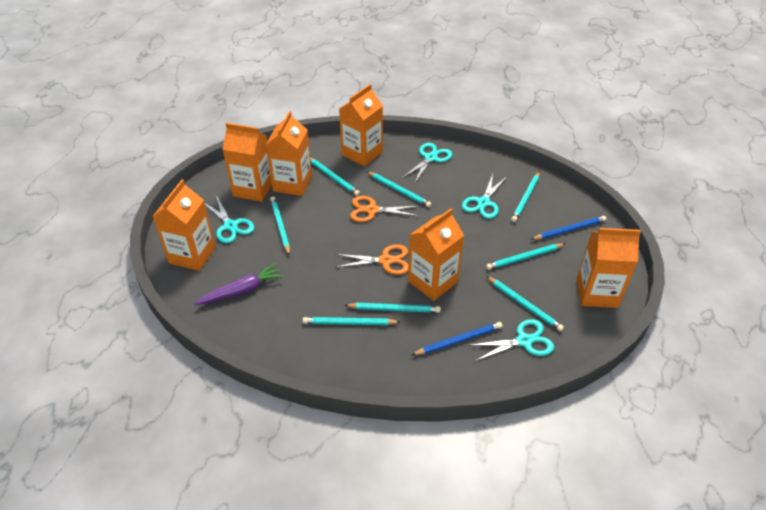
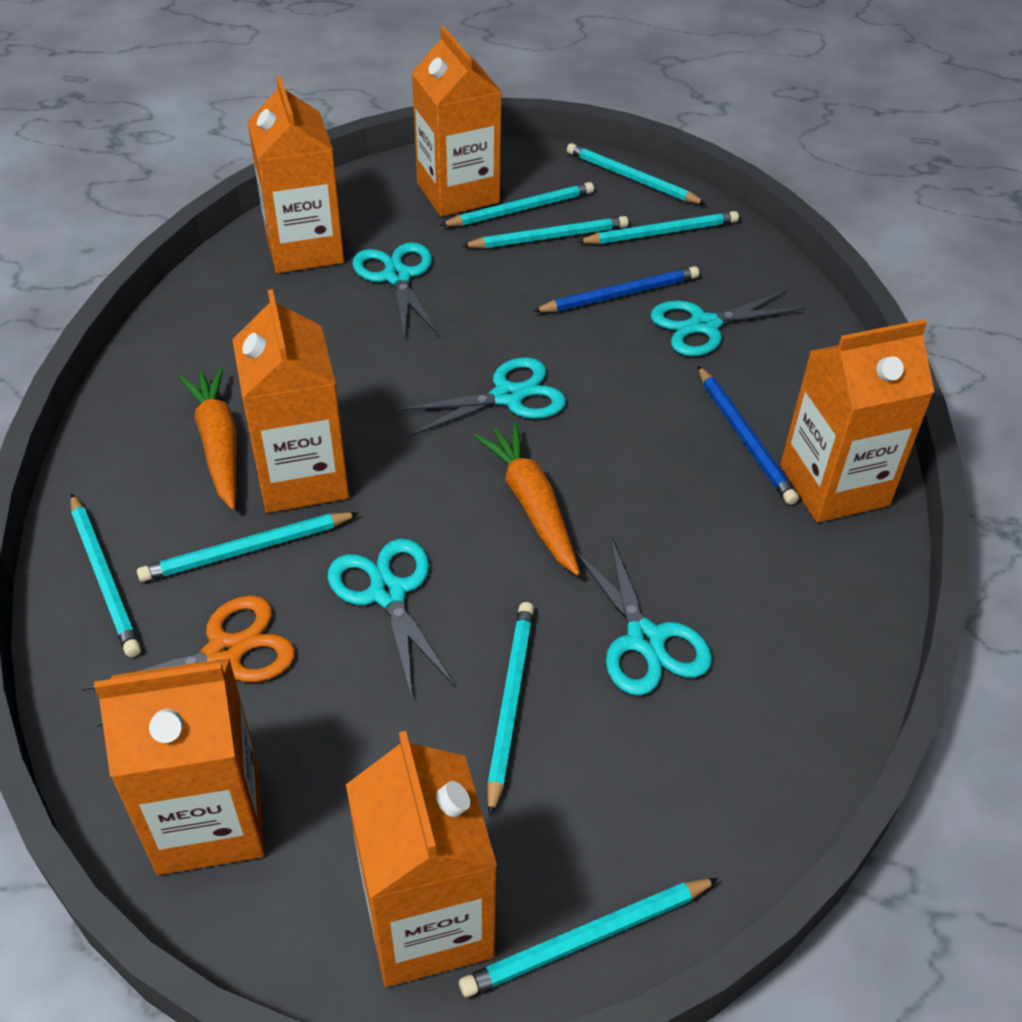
orange carrot: none = 0 -> [179,367,237,510] [474,423,580,576] = 2
orange scissors: [335,244,409,275] [350,196,419,222] = 2 -> [82,595,295,727] = 1
purple carrot: [194,263,284,305] = 1 -> none = 0
turquoise scissors: [204,195,255,243] [402,143,452,184] [462,174,507,219] [468,319,554,361] = 4 -> [328,539,455,699] [352,242,439,340] [395,357,566,437] [573,535,712,696] [651,290,805,356] = 5

